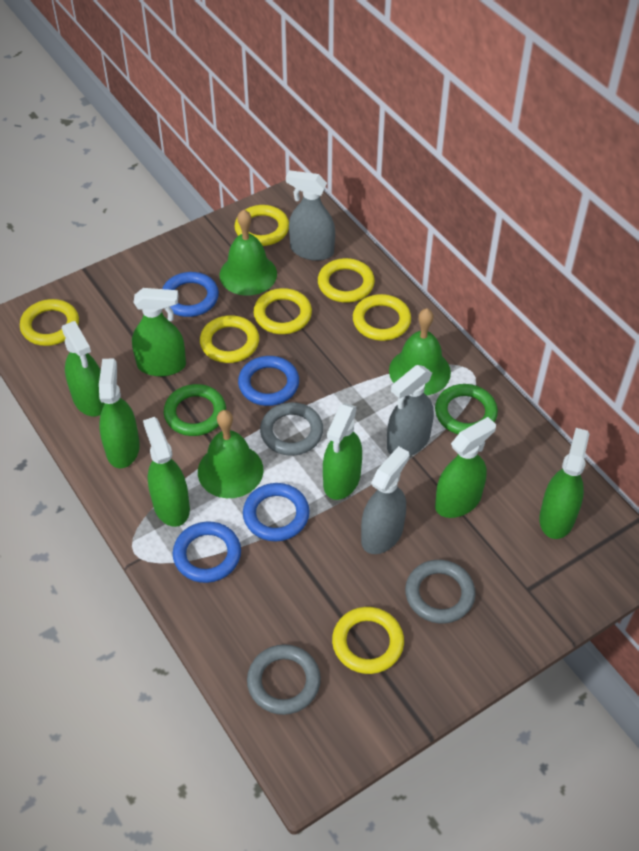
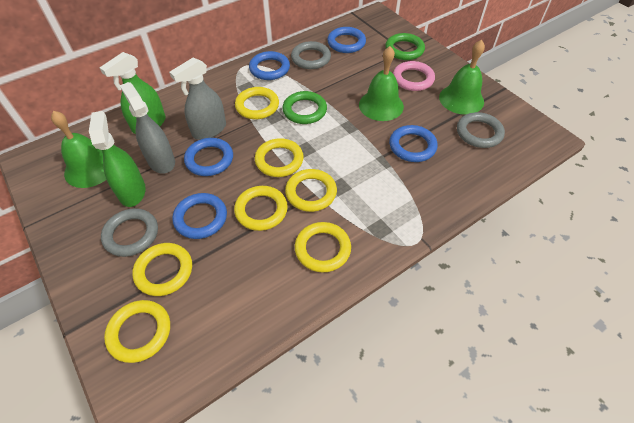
blue ring: [162,272,219,317] [173,522,241,583] [238,356,299,406] [243,483,310,541] = 4 -> [172,193,227,239] [184,138,233,176] [249,51,290,80] [327,27,366,53] [389,125,438,162] = 5
green spray bottle: [62,321,105,416] [99,359,140,468] [132,288,186,376] [143,417,190,527] [323,403,362,500] [435,417,496,518] [539,428,589,539] = 7 -> [89,111,146,207] [99,52,166,134] = 2
grey spray bottle: [286,170,335,261] [361,446,410,554] [387,365,434,456] = 3 -> [120,82,175,174] [169,58,226,140] = 2
pink ring: none = 0 -> [393,61,435,91] = 1

